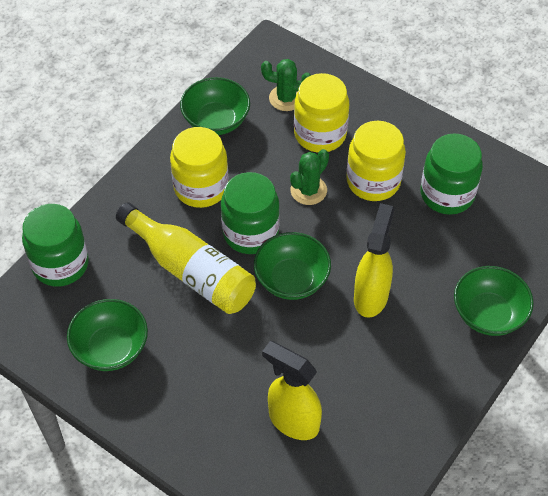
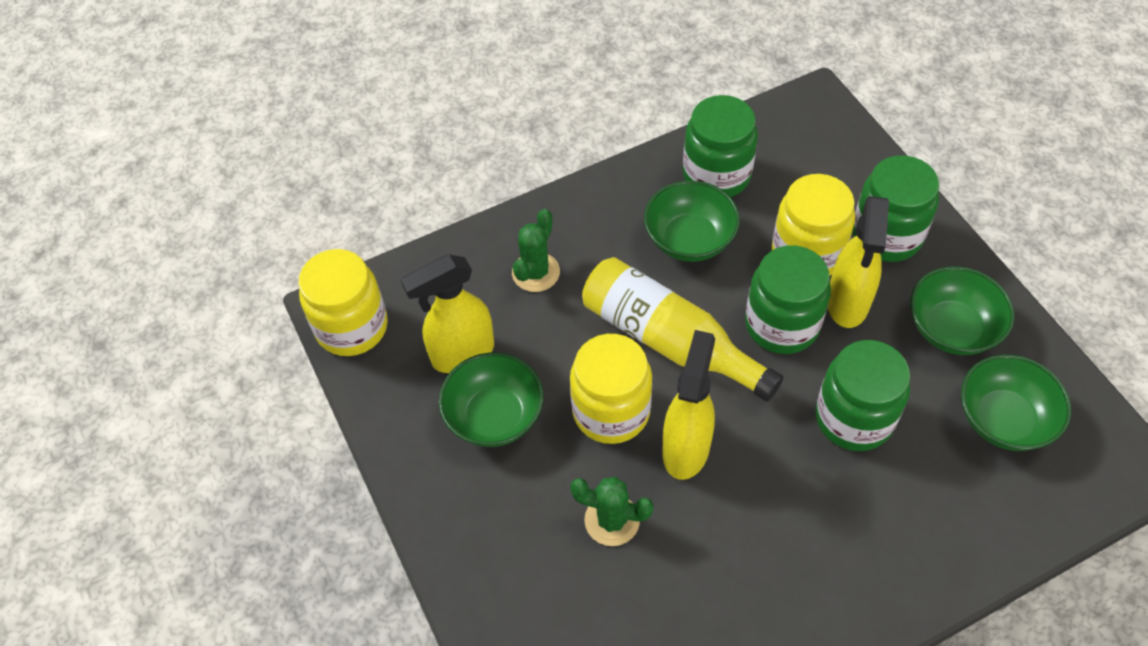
green jar: [22,204,89,287] [221,172,280,254] [421,133,483,215] = 3 -> [683,95,758,197] [745,245,831,354] [816,340,910,451] [852,155,940,262] = 4
yellow spray bottle: [262,341,322,440] [354,203,395,318] = 2 -> [401,254,494,373] [662,330,715,480] [828,196,889,328] = 3

